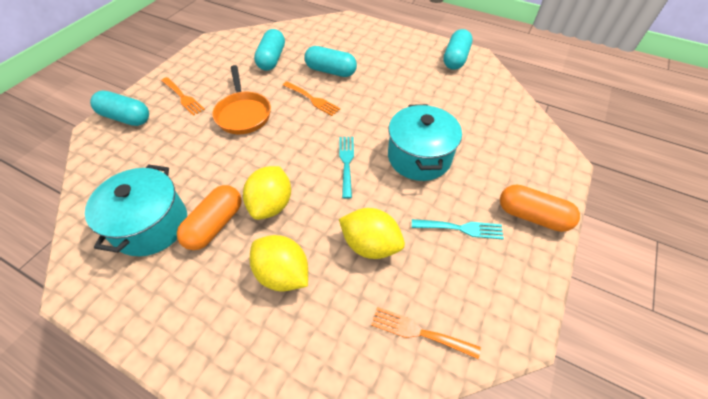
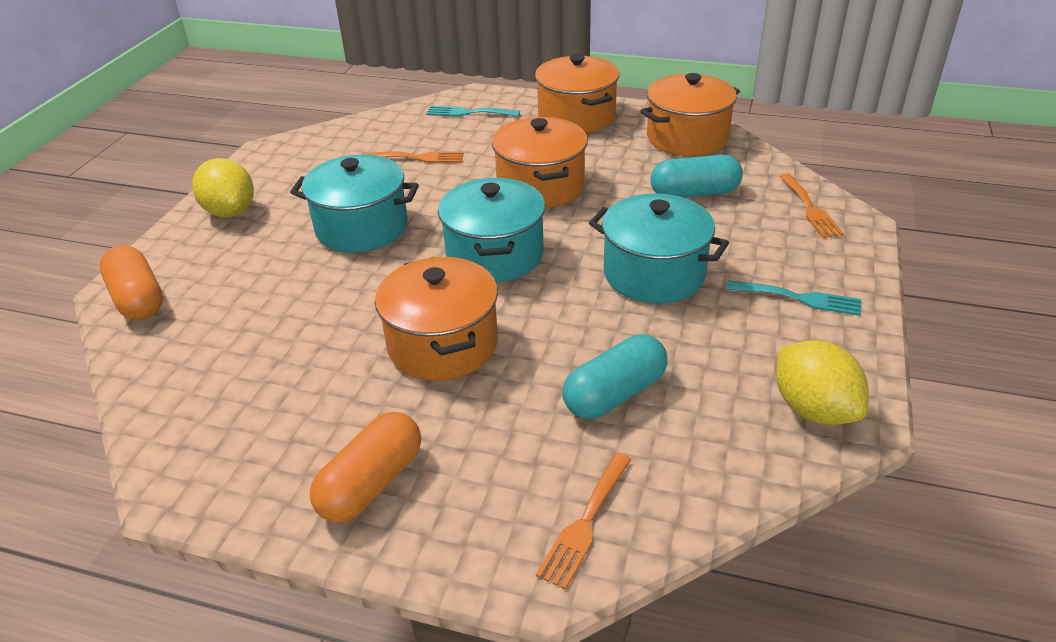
orange pan: [212,65,271,134] = 1 -> none = 0
orange pot: none = 0 -> [375,257,498,381] [492,117,588,208] [535,54,619,133] [640,73,740,156] = 4
turquoise capsule: [90,91,149,126] [254,29,285,71] [304,46,357,77] [443,29,473,70] = 4 -> [562,334,667,419] [650,155,743,198] = 2
turquoise pot: [85,164,187,256] [388,104,462,181] = 2 -> [290,154,419,253] [438,178,545,282] [589,194,729,303] = 3
yellow lemon: [243,166,291,220] [250,235,308,291] [339,208,405,259] = 3 -> [192,158,254,217] [776,340,869,425] = 2

